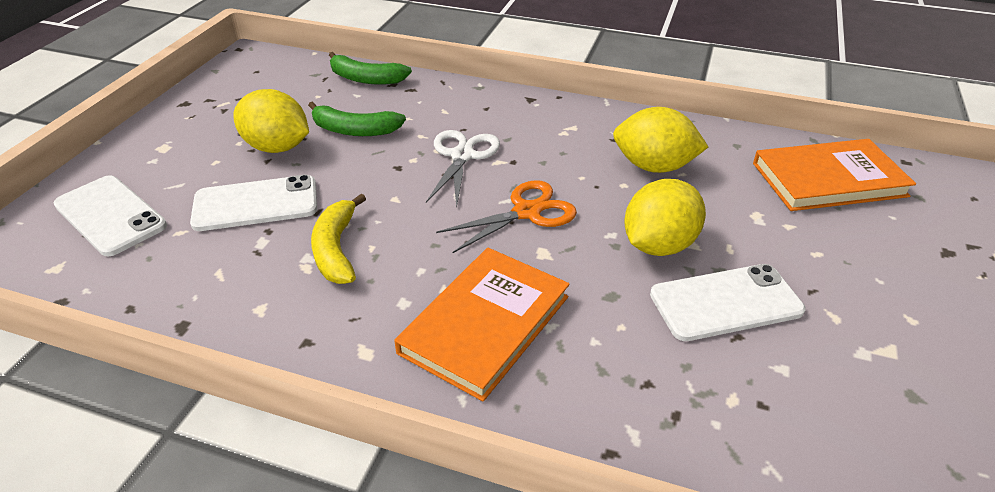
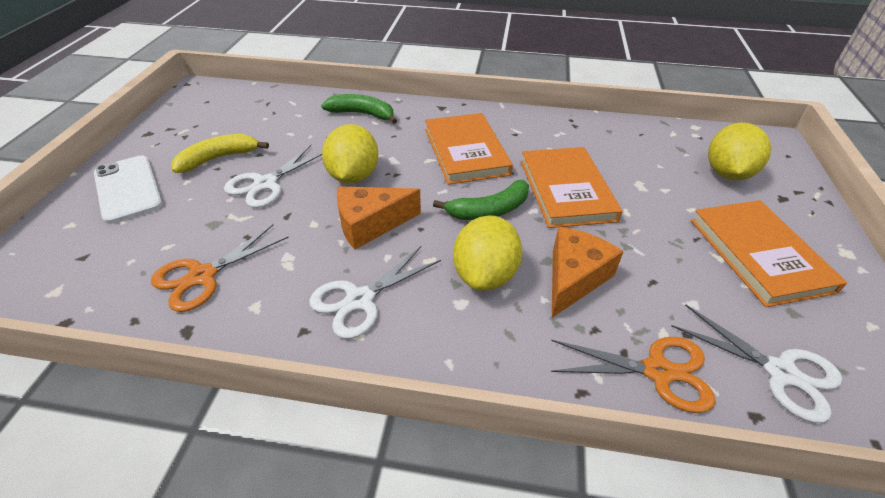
orange book: [394,248,570,402] [753,139,916,211] = 2 -> [425,113,513,185] [521,147,622,228] [691,200,847,307] = 3
orange cheese: none = 0 -> [337,186,421,249] [552,227,624,318] = 2
orange scissors: [436,180,577,253] = 1 -> [151,224,289,312] [551,337,716,413] = 2
white phone: [54,175,167,257] [190,175,317,231] [650,264,806,341] = 3 -> [94,155,163,224] = 1
white scissors: [426,130,500,208] = 1 -> [224,145,322,208] [309,246,441,339] [672,304,843,423] = 3

